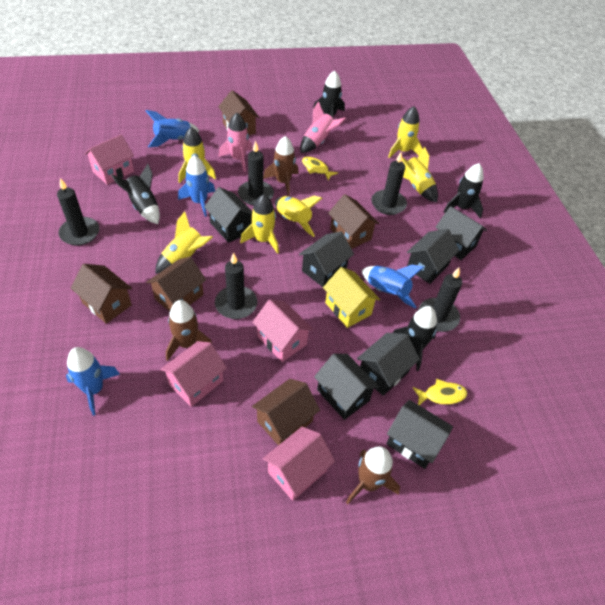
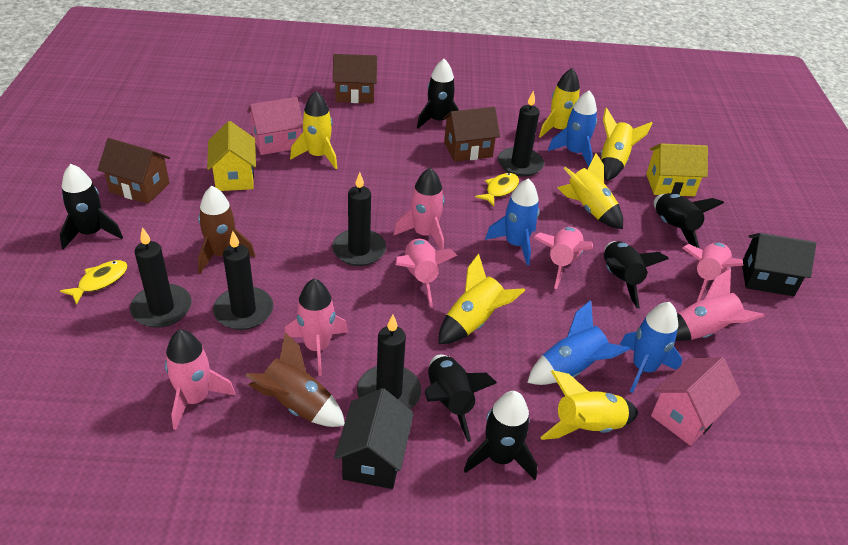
black house: [204,187,252,243] [299,231,354,287] [314,354,379,420] [357,333,420,396] [386,400,453,469] [407,228,459,284] [435,206,487,260] = 7 -> [334,388,414,489] [742,233,816,296] = 2
black rocket: [111,164,160,224] [313,70,345,118] [393,306,437,371] [444,163,484,218] = 4 -> [60,164,123,250] [417,59,459,129] [425,355,497,442] [464,391,537,480] [604,241,669,308] [654,193,724,249] = 6
brown house: [71,264,132,324] [146,257,206,311] [218,90,259,135] [252,379,320,445] [328,194,379,249] = 5 -> [98,138,170,204] [333,54,377,103] [443,107,500,162] = 3
brown rocket: [166,300,212,361] [263,136,298,196] [346,446,400,504] = 3 -> [198,186,255,274] [245,332,345,427] = 2
pink house: [84,134,134,185] [160,341,227,407] [252,299,314,362] [263,427,335,501] = 4 -> [247,97,303,155] [651,357,741,446] = 2
pink rocket: [218,112,252,172] [300,101,346,153] = 2 -> [165,329,235,430] [285,279,348,376] [394,168,445,250] [395,239,457,307] [533,227,593,289] [675,268,765,341] [683,243,743,302] = 7
yellow house: [323,267,380,328] = 1 -> [207,121,256,191] [646,143,708,196] = 2

